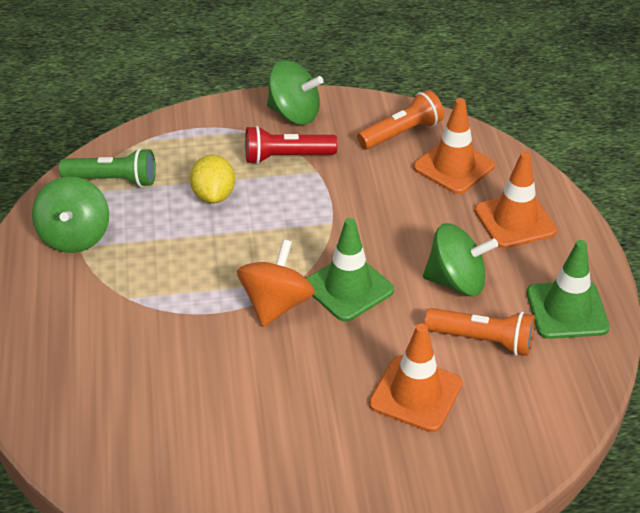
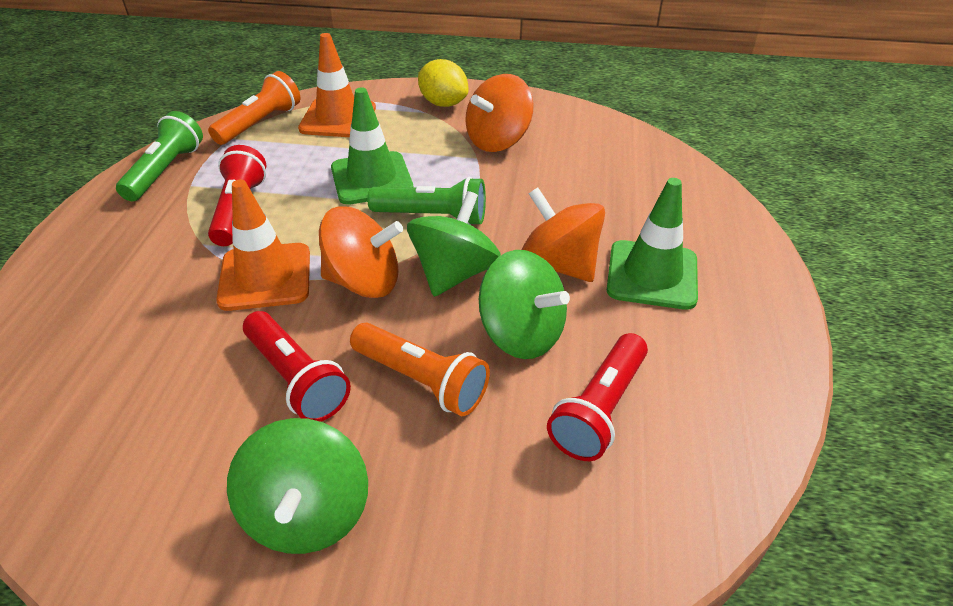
green flashlight: [59,148,156,187] = 1 -> [116,111,203,201] [367,177,486,225] = 2
orange spinning top: [237,239,315,327] = 1 -> [319,206,403,298] [465,74,534,152] [522,187,605,282] = 3
orange traffic cone: [369,323,462,432] [413,98,495,194] [474,151,557,249] = 3 -> [216,180,310,311] [298,33,376,137] = 2
red flashlight: [245,126,338,164] = 1 -> [208,145,267,246] [243,311,351,422] [547,333,648,461] = 3

